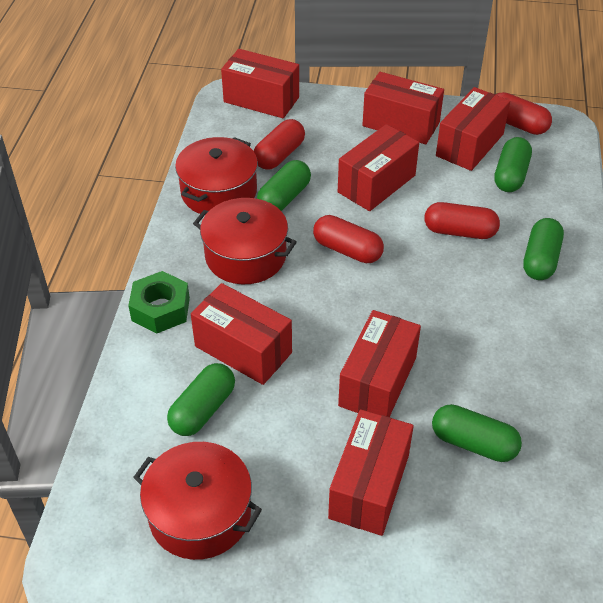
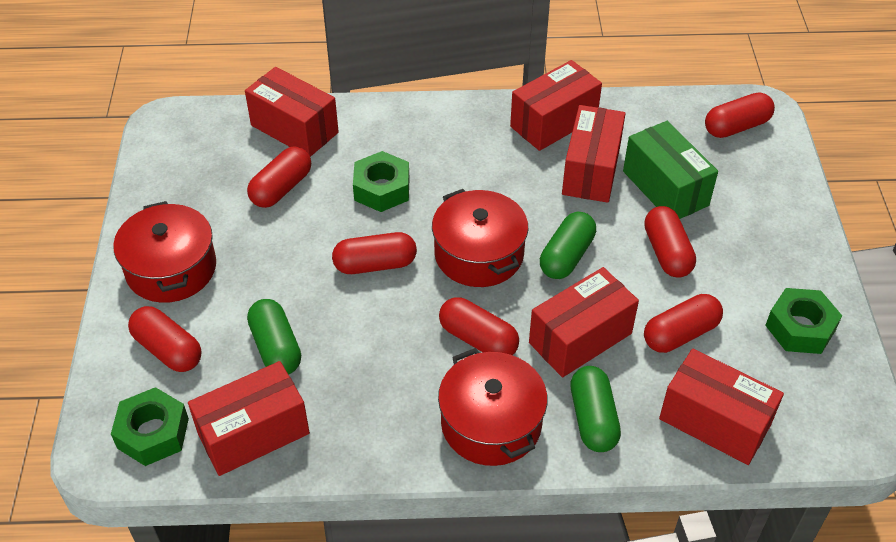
green box: none = 0 -> [623,121,718,219] = 1
green capsule: [167,363,235,436] [257,160,311,211] [432,404,522,462] [494,137,532,192] [523,218,564,280] = 5 -> [247,299,301,375] [540,212,596,279] [570,366,621,452] = 3
green nut: [128,271,190,333] = 1 -> [111,387,189,466] [353,151,410,212] [765,288,842,354] = 3
red box: [191,283,292,385] [221,49,299,118] [328,409,414,536] [338,124,419,211] [338,310,421,417] [362,72,444,144] [436,87,510,171] = 7 -> [188,361,310,476] [245,67,339,157] [510,60,602,151] [529,267,639,377] [562,105,626,203] [659,349,784,465] = 6
red capsule: [254,119,305,170] [313,215,384,263] [424,202,500,239] [496,92,552,135] = 4 -> [128,306,202,372] [247,147,311,208] [332,232,417,274] [439,297,519,355] [644,206,696,278] [644,294,723,353] [705,92,775,138] = 7

